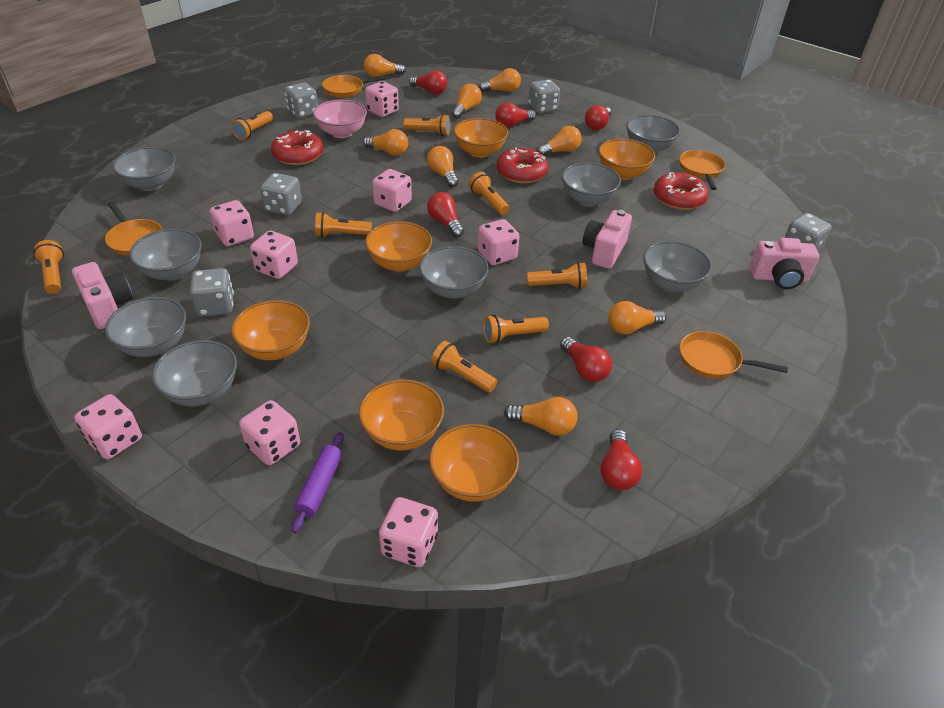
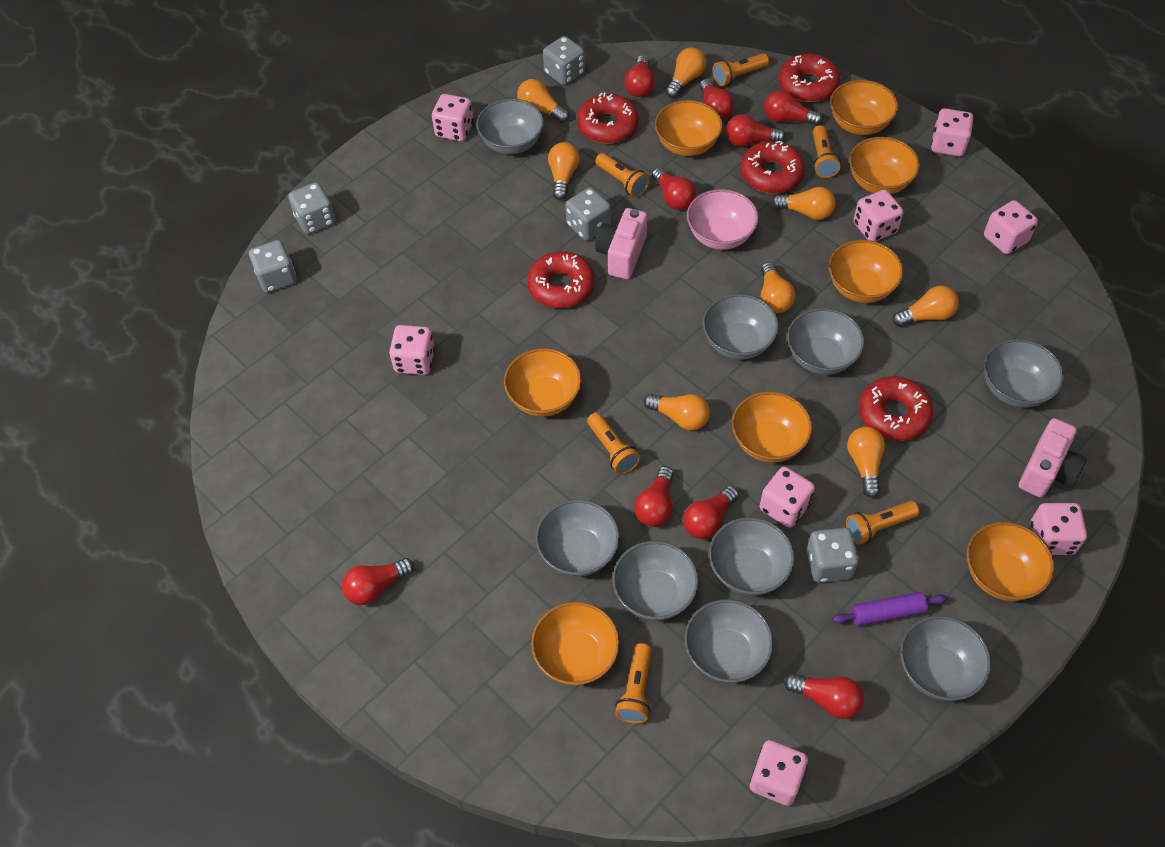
grey bowl: [105,297,186,357] [112,147,176,191] [129,229,202,281] [152,340,237,406] [419,246,489,299] [562,162,621,206] [626,115,680,153] [643,241,712,292] = 8 -> [476,99,544,154] [536,500,620,577] [613,541,699,621] [685,599,773,683] [703,294,779,360] [709,517,795,596] [787,308,865,375] [900,616,991,701] [984,339,1064,408] = 9
orange bowl: [231,300,310,360] [359,379,444,450] [365,221,432,272] [429,424,519,502] [454,118,508,158] [599,138,655,180] = 6 -> [504,348,582,417] [531,602,620,685] [655,100,723,156] [732,392,812,463] [829,240,903,303] [830,80,898,135] [849,137,920,194] [967,522,1054,601] = 8
orange flashlight: [33,240,64,294] [231,111,273,140] [315,212,372,237] [403,114,451,136] [431,341,497,393] [469,172,509,215] [483,315,549,343] [527,262,587,289] = 8 -> [587,412,641,474] [595,153,649,197] [615,643,652,724] [713,53,769,86] [813,125,841,178] [846,501,919,545] = 6
orange pan: [105,201,162,255] [322,75,390,98] [679,150,726,190] [679,331,788,379] = 4 -> none = 0
pink camera: [72,262,133,329] [583,210,632,269] [749,238,819,289] = 3 -> [595,208,647,279] [1019,418,1087,498] = 2
red donut: [271,130,323,165] [496,147,548,184] [654,172,709,210] = 3 -> [527,251,595,309] [577,93,639,144] [740,141,805,193] [779,54,840,102] [859,376,933,441] = 5
red light bulb: [409,71,447,94] [427,192,464,238] [495,103,536,128] [560,337,612,382] [585,105,611,130] [600,429,642,490] = 6 -> [342,558,414,605] [624,55,655,97] [634,466,674,527] [652,167,696,210] [683,486,739,539] [700,79,734,120] [726,114,785,147] [764,90,823,126] [784,673,864,719] = 9

